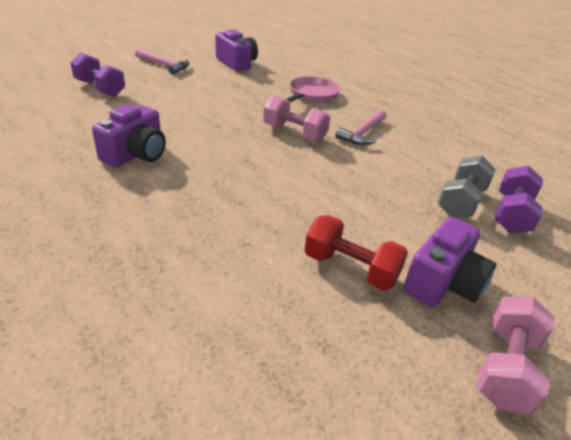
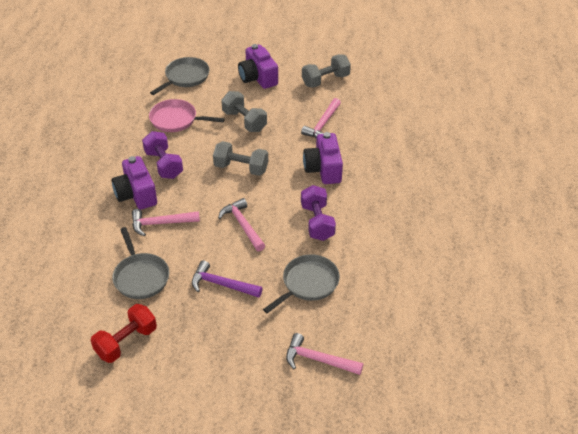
grey dumbbell: [437,156,496,218] = 1 -> [213,141,268,176] [221,91,267,132] [302,54,351,88] = 3
grey pan: none = 0 -> [113,227,169,299] [150,57,210,95] [263,254,340,313] = 3
pink dumbbell: [263,95,330,142] [476,296,555,414] = 2 -> none = 0
pink hammer: [135,48,189,74] [335,109,386,145] = 2 -> [132,209,200,236] [218,198,265,251] [286,333,363,375] [301,98,341,138] = 4
purple hammer: none = 0 -> [192,260,263,298] = 1

